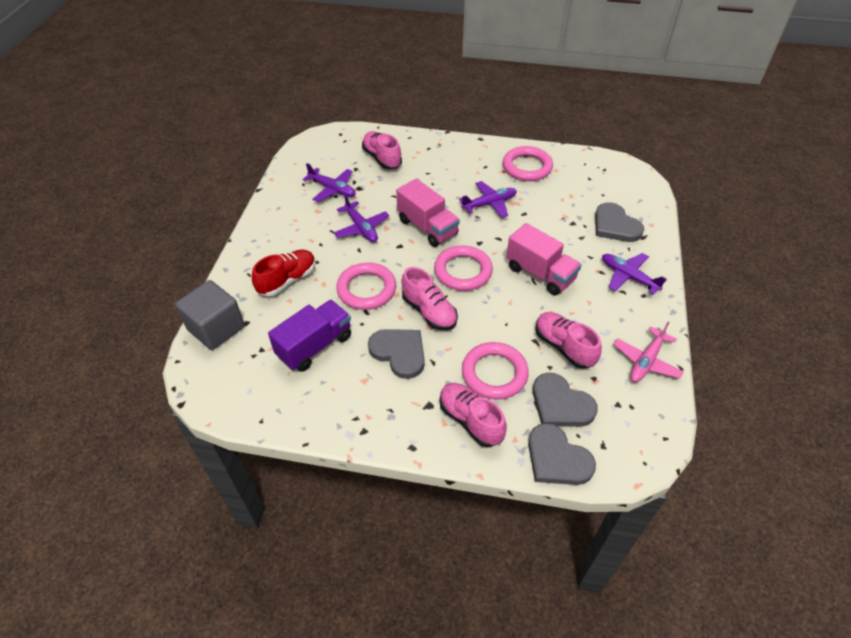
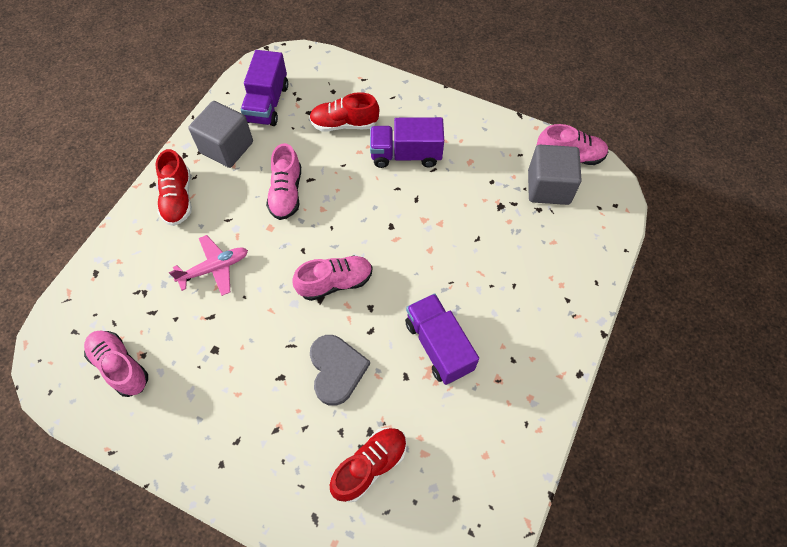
grey cube: [175,280,245,350] = 1 -> [188,101,253,168] [528,145,582,205] = 2
grey heart: [368,329,425,379] [528,423,596,485] [533,373,598,427] [595,202,644,242] = 4 -> [310,335,370,406] = 1
pink ring: [336,263,396,310] [434,245,493,291] [462,342,529,400] [503,146,553,181] = 4 -> none = 0
pink truck: [396,178,460,247] [506,223,581,295] = 2 -> none = 0
purple plane: [303,163,356,202] [333,194,389,242] [459,181,517,218] [602,253,666,295] = 4 -> none = 0
purple truck: [268,300,351,372] = 1 -> [241,50,288,126] [370,117,444,168] [405,293,479,385] = 3
red shoe: [252,249,316,296] = 1 -> [156,149,192,226] [309,92,379,132] [330,427,407,502] = 3

